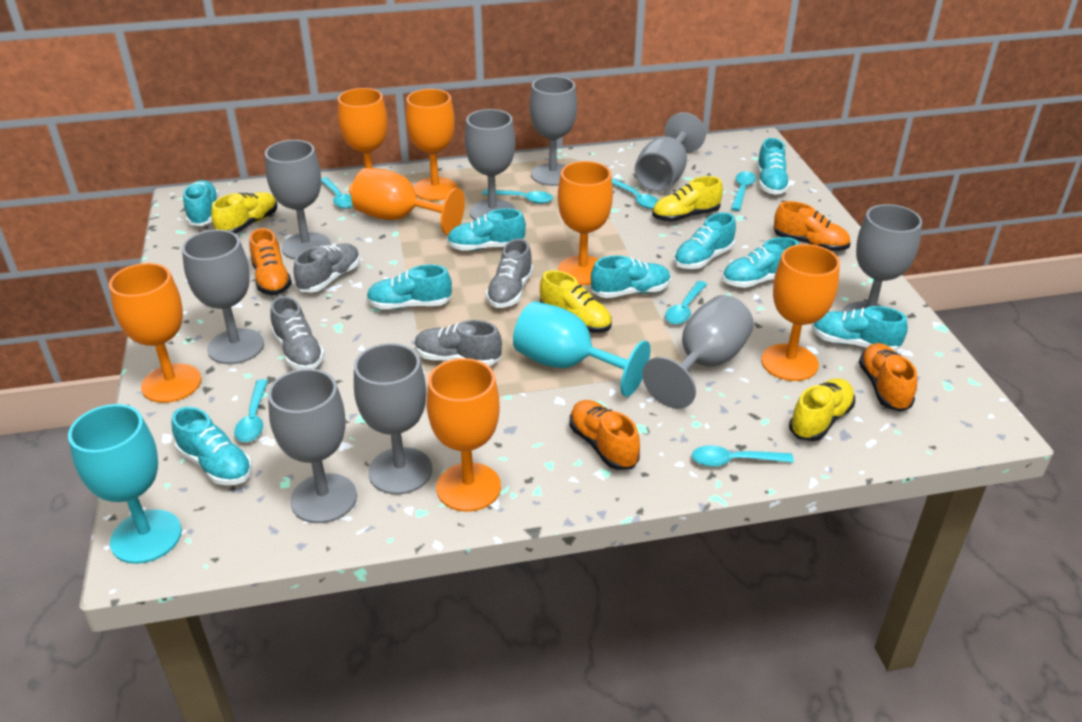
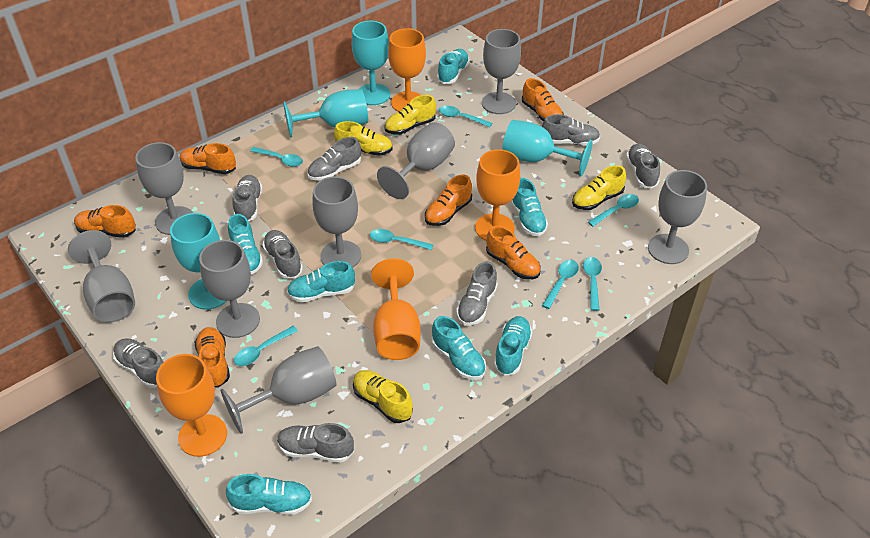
grey goblet: [182,230,264,364] [265,140,331,260] [268,369,357,523] [354,343,432,495] [465,109,515,220] [530,76,577,186] [634,112,706,192] [642,295,754,409] [842,204,922,312] = 9 -> [68,230,135,323] [135,142,193,235] [199,240,260,338] [220,346,337,434] [312,176,361,268] [377,122,455,199] [482,29,521,114] [648,170,707,264] = 8
grey shoe: [270,296,325,370] [293,244,360,293] [415,320,502,366] [486,239,533,308] = 4 -> [113,338,163,388] [232,175,262,221] [262,230,303,279] [277,423,354,463] [307,137,361,181] [456,261,498,326] [542,114,600,146] [626,144,660,189] = 8
orange goblet: [109,263,201,403] [338,88,388,194] [351,168,465,235] [406,89,458,201] [427,358,501,512] [558,161,613,285] [761,244,840,381] = 7 -> [156,354,227,457] [371,258,421,360] [388,28,426,112] [475,149,520,241] = 4
orange shoe: [249,228,292,295] [570,400,640,470] [774,201,850,251] [859,343,917,412] = 4 -> [74,205,136,238] [180,143,236,174] [195,327,230,388] [425,175,472,226] [486,226,541,279] [522,78,564,122] = 6
turquoise goblet: [68,404,182,564] [513,301,651,397] = 2 -> [170,213,227,310] [283,89,368,138] [352,21,390,105] [502,120,593,177] = 4
turquoise shoe: [172,407,252,485] [183,180,219,226] [366,264,452,309] [447,208,526,251] [591,255,671,298] [674,212,736,269] [722,237,799,288] [757,138,790,195] [812,306,908,351] = 9 -> [226,474,312,515] [228,214,263,275] [287,261,355,302] [432,316,486,380] [437,49,470,84] [494,316,532,376] [511,178,548,236] = 7

